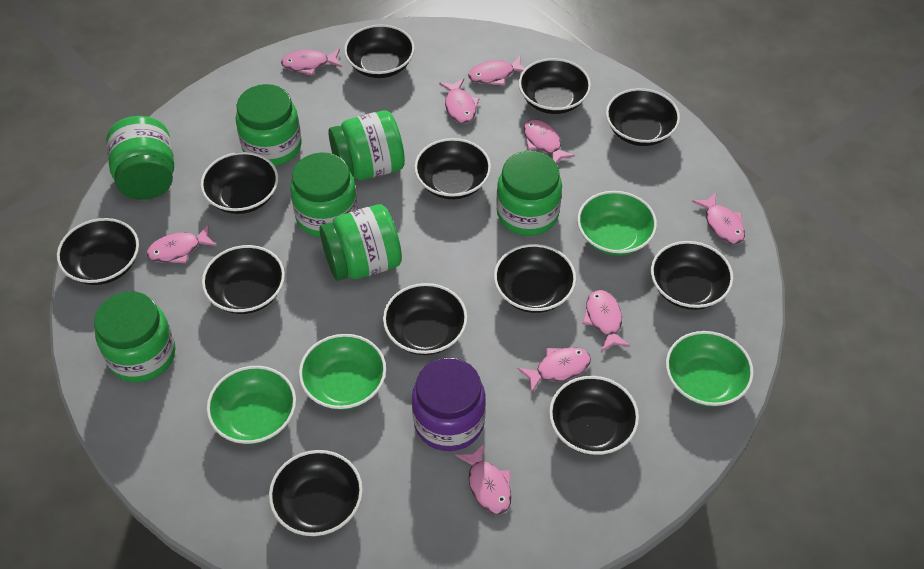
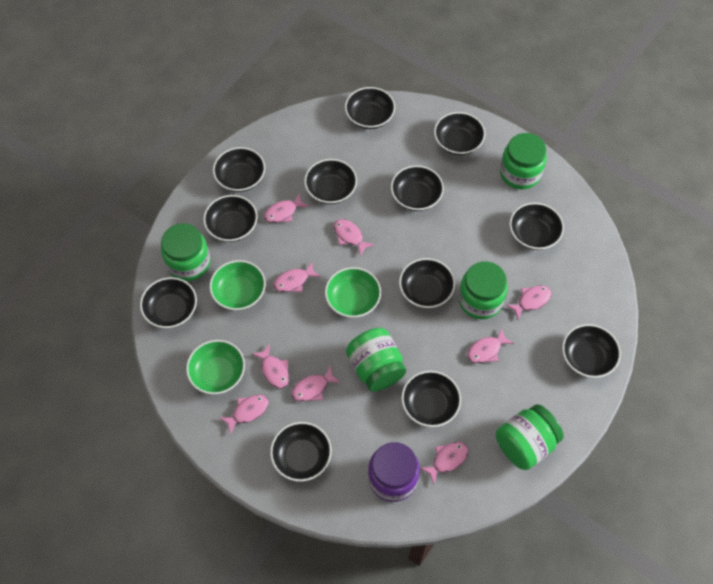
green bowl: [207,366,296,444] [299,334,386,410] [577,191,657,256] [666,331,754,407] = 4 -> [186,340,245,394] [209,260,266,310] [325,267,381,318] = 3
green jar: [94,291,176,382] [106,116,174,200] [236,84,302,166] [290,152,358,238] [320,204,402,281] [328,110,405,180] [496,151,562,236] = 7 -> [161,223,210,281] [346,328,406,392] [458,261,508,319] [496,404,564,470] [500,133,547,190] = 5

